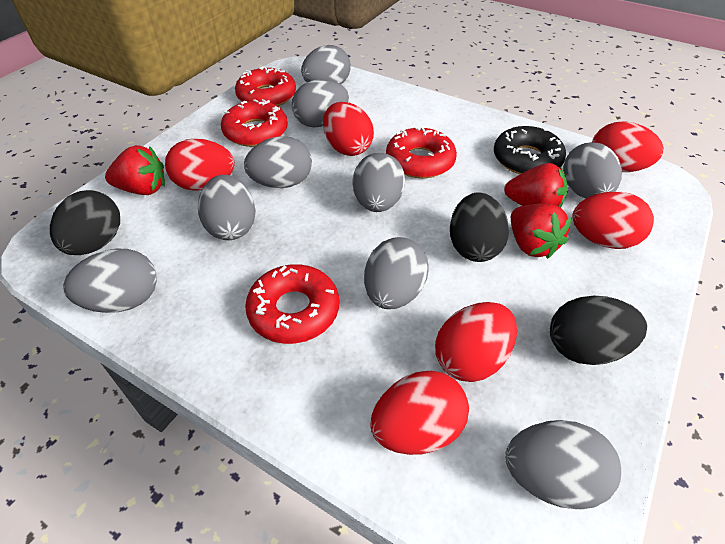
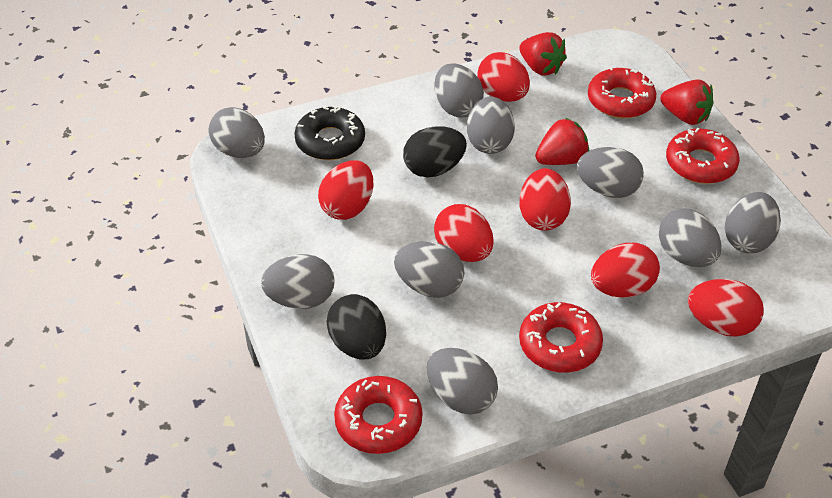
black egg: [50,190,120,255] [450,192,509,262] [550,296,647,365] = 3 -> [327,294,386,360] [403,126,467,177] = 2

